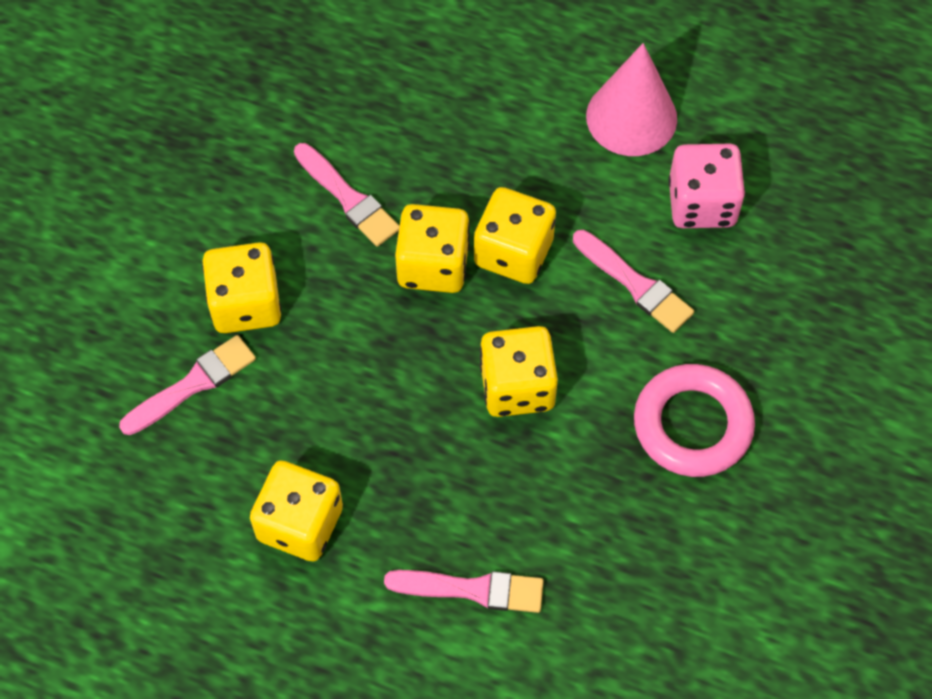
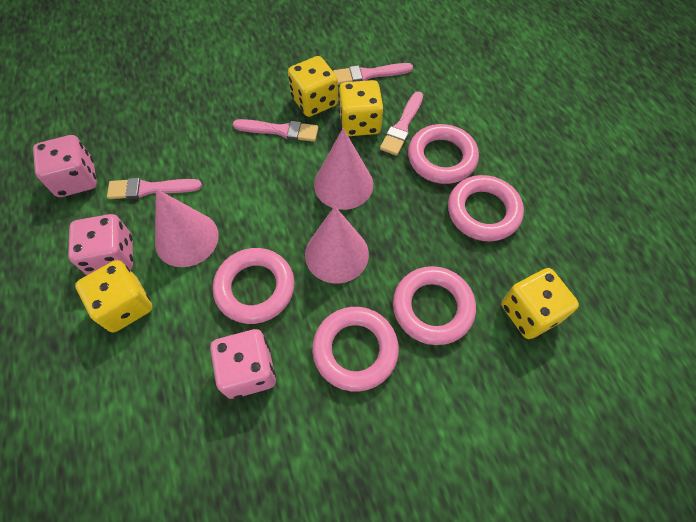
pink cone: [586,43,677,156] = 1 -> [155,189,218,267] [305,206,369,284] [314,128,373,210] = 3
pink dice: [668,144,745,228] = 1 -> [33,135,97,197] [68,214,133,275] [210,329,276,399] = 3
pink ring: [634,364,755,477] = 1 -> [213,248,294,324] [312,307,399,392] [393,266,476,345] [408,124,479,184] [448,175,524,241] = 5
yellow dice: [202,242,282,333] [250,460,343,562] [395,204,470,293] [474,187,556,284] [480,326,558,417] = 5 -> [75,260,153,332] [288,56,338,117] [339,80,383,136] [501,268,579,339] = 4

